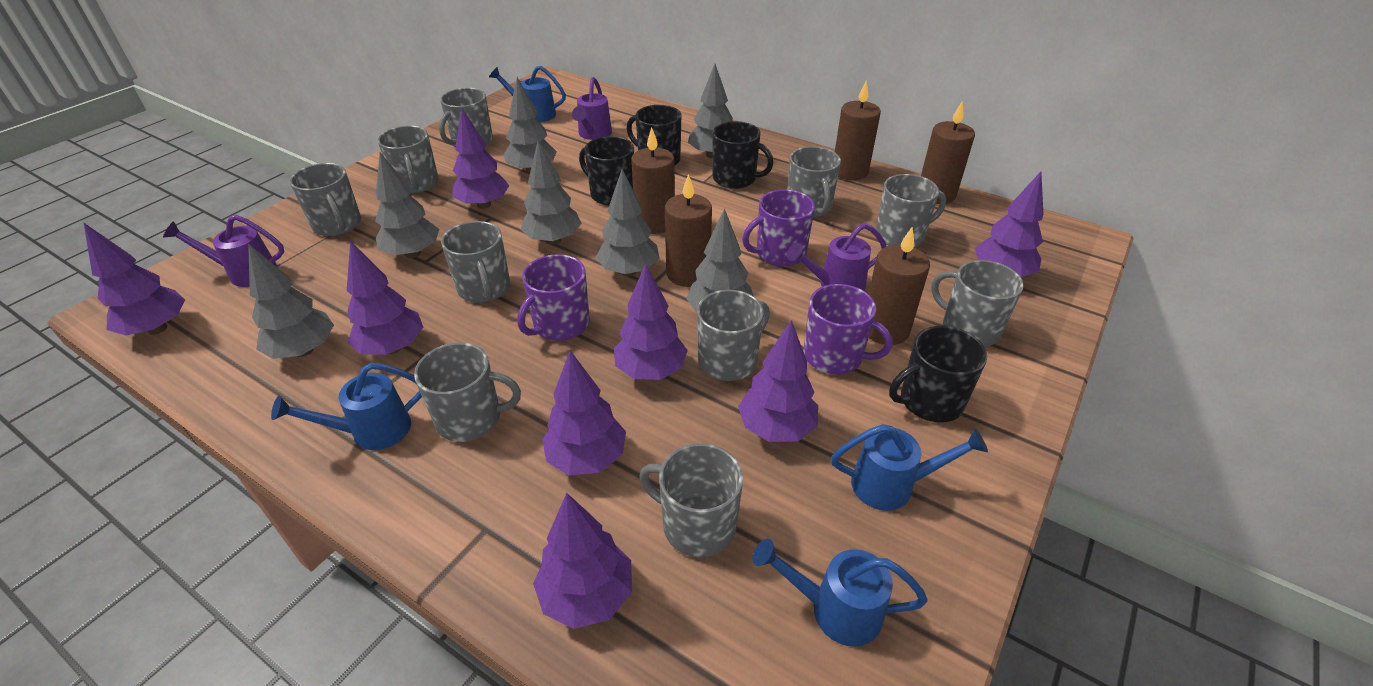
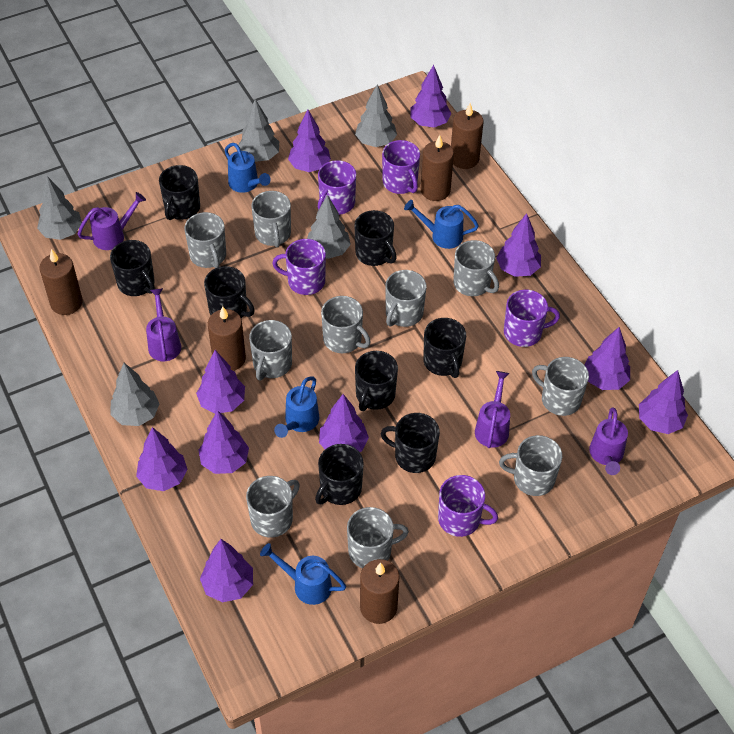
black mug: [579,136,634,206] [627,105,681,166] [712,121,774,189] [889,326,987,422] = 4 -> [110,240,155,296] [159,165,200,220] [204,266,255,318] [315,444,364,505] [354,210,397,266] [355,351,398,411] [380,413,440,473] [423,318,466,378] = 8
grey tree: [248,244,334,359] [375,153,439,258] [504,77,557,174] [521,141,582,245] [596,169,659,276] [686,208,753,313] [688,64,733,158] = 7 -> [37,176,82,240] [111,363,160,426] [238,99,279,162] [307,195,351,259] [355,84,397,147] = 5
purple mug: [517,254,590,341] [742,190,815,267] [804,284,892,375] = 3 -> [272,239,326,295] [318,160,356,215] [382,140,420,194] [438,475,498,537] [504,290,560,347] = 5
purple tree: [84,223,185,336] [347,241,423,355] [452,108,509,209] [533,493,632,629] [542,350,626,475] [614,263,688,380] [738,320,818,442] [975,172,1043,277] = 8 -> [136,427,188,491] [196,350,245,414] [199,410,249,474] [200,539,253,602] [288,109,331,172] [319,394,369,452] [411,65,451,127] [496,213,541,277] [584,327,630,390] [639,370,688,434] = 10
purple watering can: [163,215,284,287] [572,77,612,140] [787,223,887,291] = 3 -> [78,192,146,250] [146,288,181,361] [475,371,510,448] [589,407,628,475] = 4

